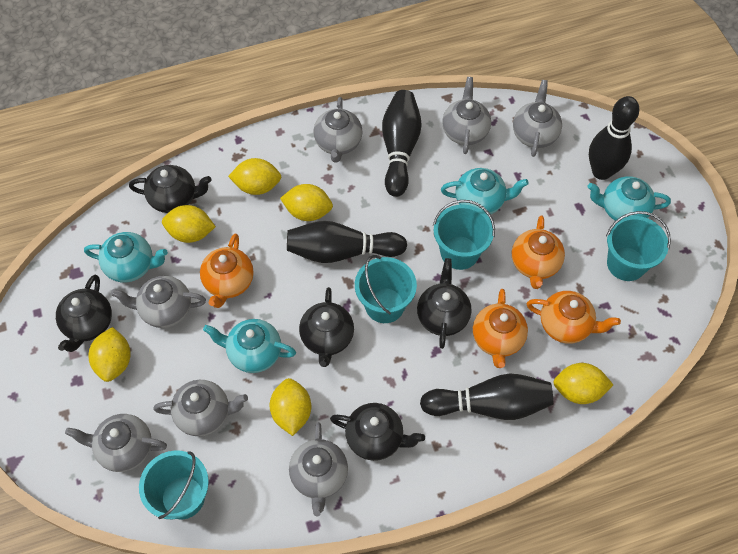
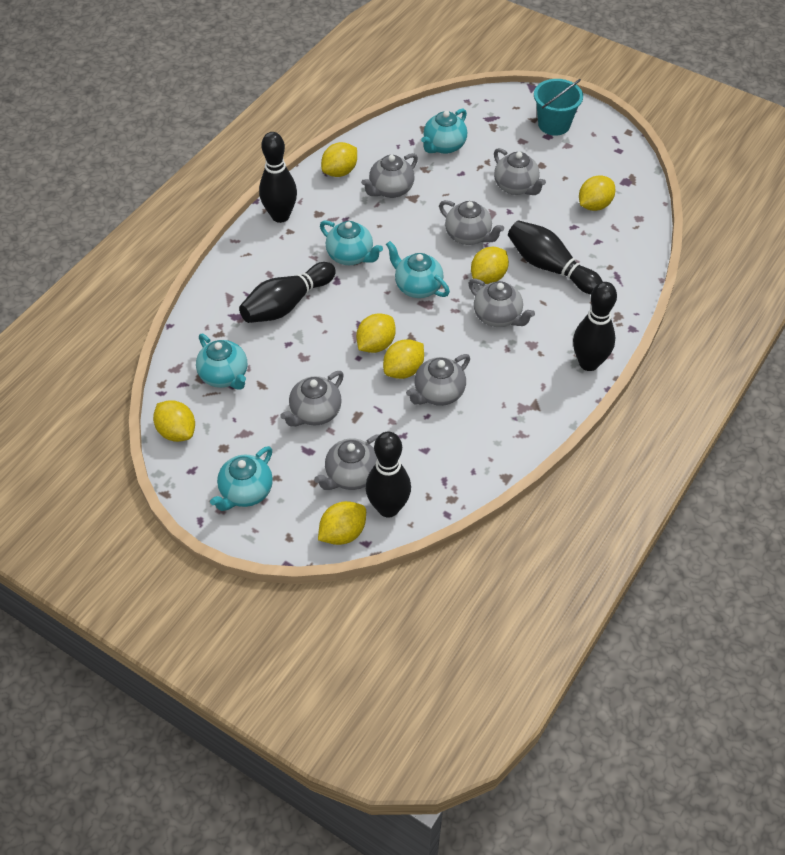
black bowling pin: [287,221,407,263] [382,90,422,197] [420,374,553,420] [589,96,639,180] = 4 -> [239,262,336,323] [259,132,297,223] [366,431,411,517] [508,220,603,294] [573,282,617,371] = 5
black teapot: [56,275,112,352] [129,165,212,213] [299,287,354,367] [330,403,425,461] [417,258,471,349] = 5 -> none = 0
orange teapot: [200,234,254,308] [473,289,528,368] [512,215,565,289] [527,291,621,344] = 4 -> none = 0
turquoise bucket: [139,450,209,519] [355,255,417,323] [433,200,495,270] [606,211,671,281] = 4 -> [534,79,583,136] = 1
turquoise teapot: [84,232,168,283] [203,319,296,373] [441,168,529,214] [588,176,671,221] = 4 -> [196,334,247,390] [210,446,273,511] [320,220,383,265] [386,241,450,298] [421,109,467,154] = 5
yellow lemon: [88,327,131,382] [162,205,216,243] [228,158,281,195] [270,378,311,436] [280,184,333,221] [553,363,613,404] = 6 -> [153,400,195,442] [318,501,366,545] [321,142,357,177] [356,313,396,353] [383,339,424,379] [471,247,509,284] [579,175,615,211] = 7

